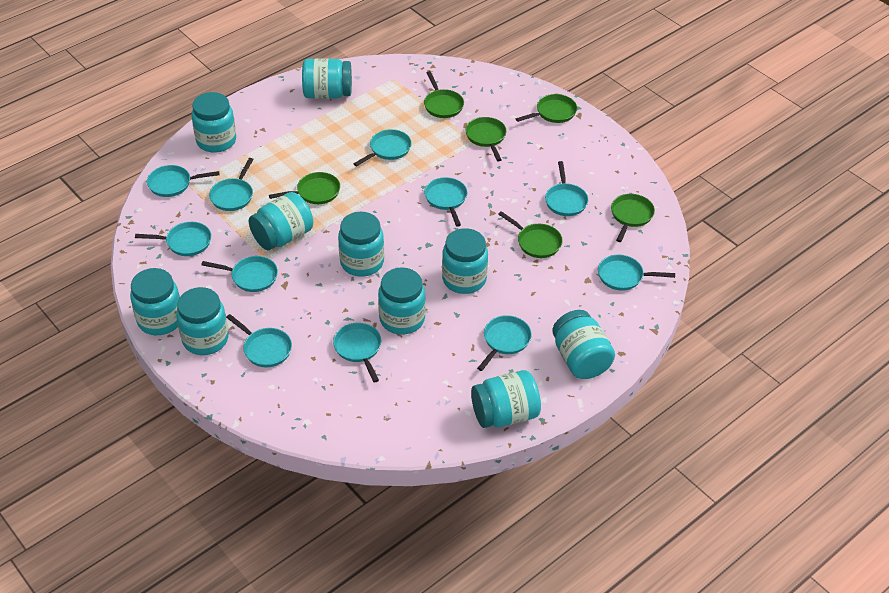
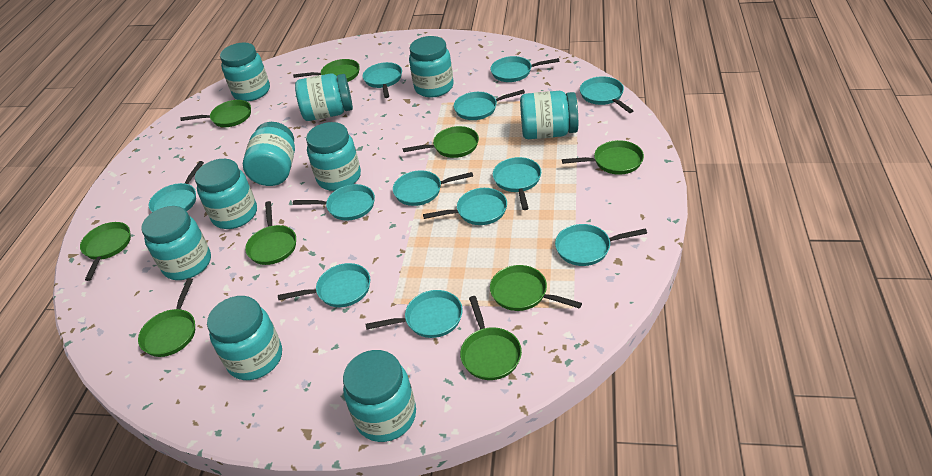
green pan: [269,172,340,204] [424,71,464,118] [465,117,506,161] [498,211,563,258] [516,94,577,123] [611,194,655,242] = 6 -> [80,222,131,281] [138,278,195,357] [180,100,251,127] [245,201,296,265] [293,59,360,82] [403,126,479,158] [460,296,522,380] [490,265,582,311] [562,140,644,175] = 9
turquoise pan: [135,222,211,256] [147,165,219,197] [201,256,278,292] [209,158,254,211] [226,314,292,367] [333,323,381,382] [353,129,412,167] [424,177,467,227] [477,315,532,371] [545,161,588,216] [598,255,675,291] = 11 -> [149,161,204,212] [278,263,370,307] [293,184,375,221] [363,62,402,98] [366,290,463,338] [393,170,473,206] [423,188,507,225] [454,90,525,120] [490,56,560,82] [493,157,541,210] [555,224,647,266] [580,76,633,113] = 12

